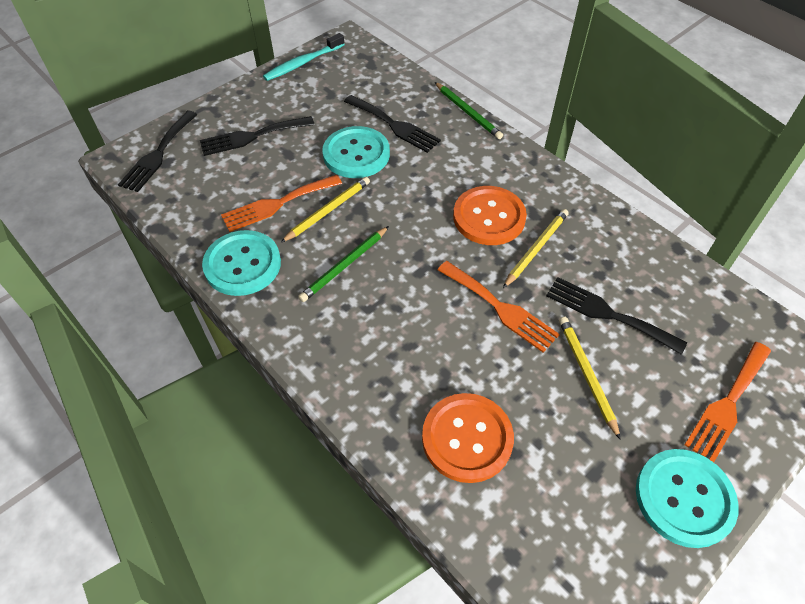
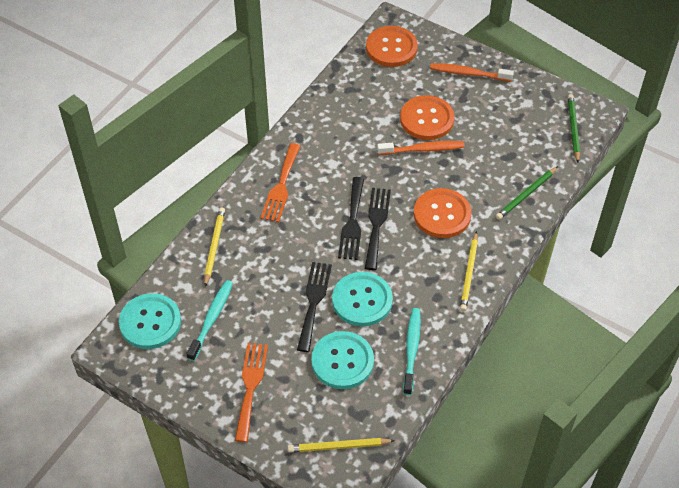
black fork: [118,111,198,192] [200,116,315,156] [344,95,441,153] [546,277,687,355] = 4 -> [297,262,332,352] [338,177,364,260] [365,188,391,270] = 3
orange button: [422,393,514,483] [453,186,527,245] = 2 -> [366,26,418,67] [400,95,454,140] [414,188,471,238] = 3
orange fork: [221,175,342,232] [438,261,560,353] [685,342,771,463] = 3 -> [235,343,268,442] [260,143,301,222] = 2
orange toothbrush: none = 0 -> [377,141,464,155] [430,63,514,82] = 2
turquoise toothbrush: [263,33,345,81] = 1 -> [186,280,233,361] [403,308,421,395] = 2

